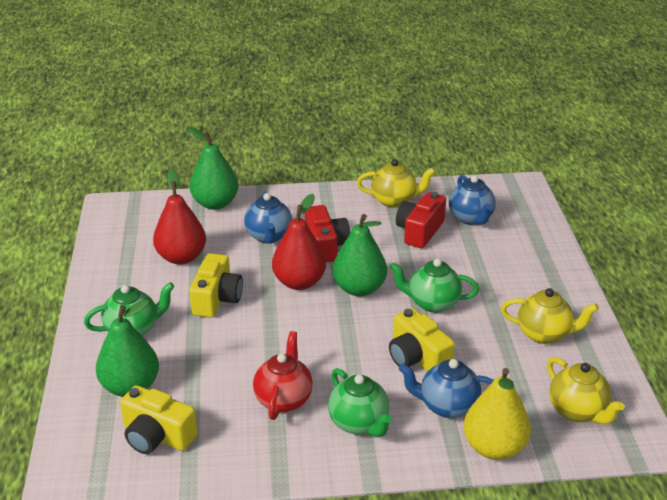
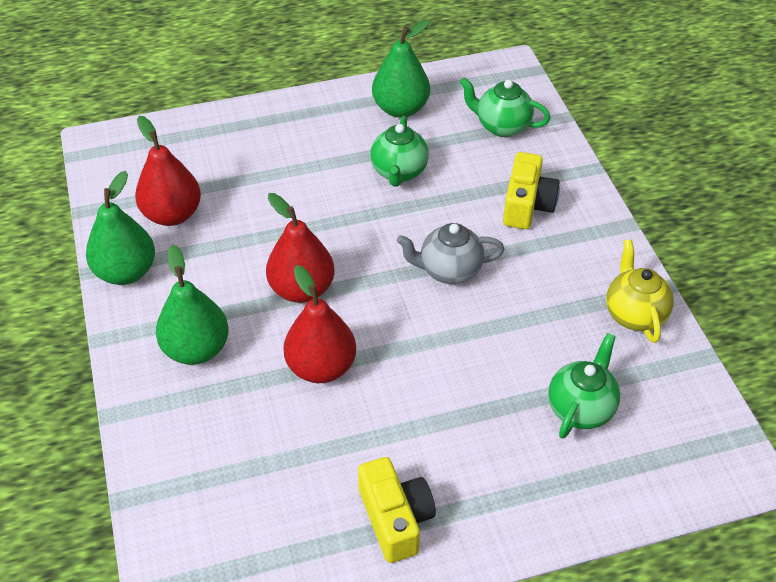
blue teapot: [244,192,292,244] [399,359,494,418] [449,175,496,225] = 3 -> none = 0
grey teapot: none = 0 -> [396,223,504,284] = 1
red camera: [305,205,350,262] [396,192,446,248] = 2 -> none = 0
red pear: [153,169,206,265] [272,194,326,290] = 2 -> [135,116,201,226] [266,193,334,303] [283,265,356,383] = 3
red teapot: [253,331,313,420] = 1 -> none = 0
yellow camera: [120,385,198,454] [189,253,243,318] [389,308,455,372] = 3 -> [358,457,436,563] [503,152,560,229] = 2
yellow pear: [464,368,531,460] = 1 -> none = 0
yellow teapot: [357,159,435,208] [501,288,599,344] [547,357,624,425] = 3 -> [606,240,674,343] = 1

